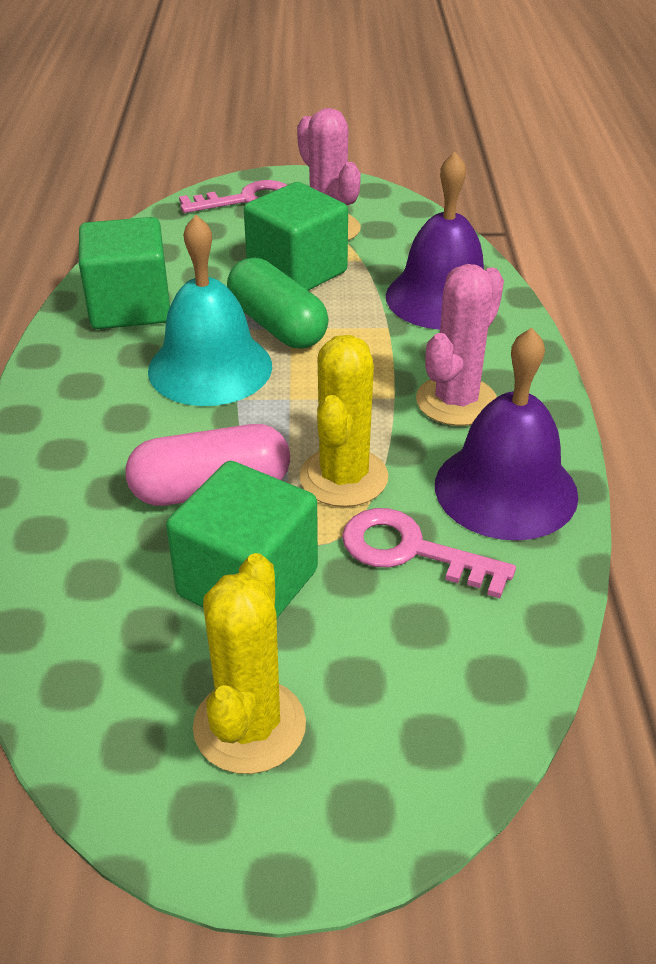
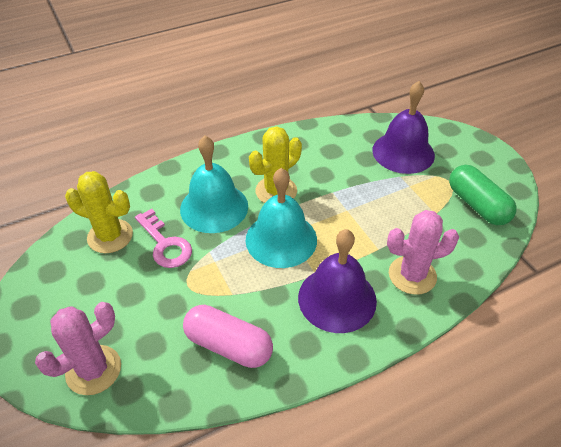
green cube: [79,217,170,329] [166,461,318,618] [244,182,348,291] = 3 -> none = 0
pink key: [179,180,287,213] [342,508,516,598] = 2 -> [135,209,192,268] = 1
turquoise bell: [148,215,272,406] = 1 -> [180,136,248,233] [246,168,317,268] = 2

